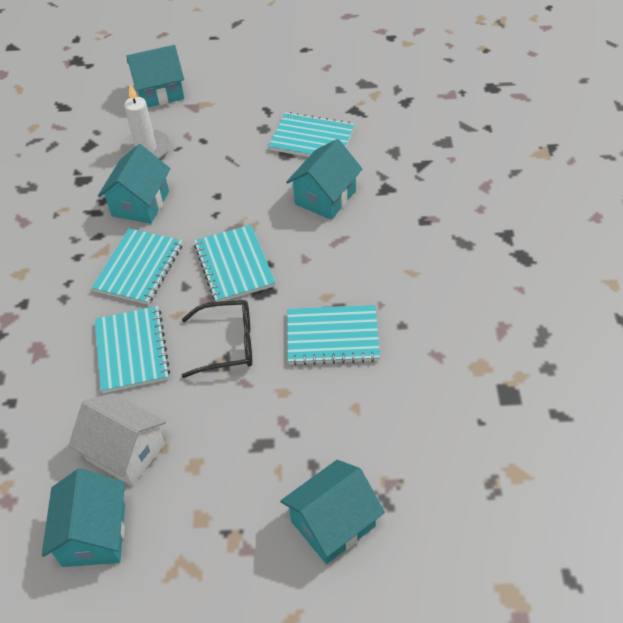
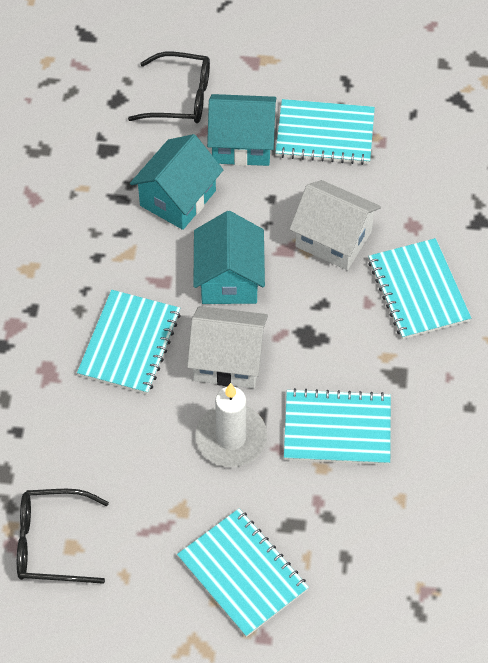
black glasses: [182,300,252,378] = 1 -> [17,489,109,584] [128,52,210,123] = 2
turquoise house: [42,468,125,567] [98,144,170,224] [126,45,184,108] [280,460,385,564] [286,139,362,220] = 5 -> [130,134,223,230] [193,211,265,304] [207,94,276,166] = 3
white house: [68,393,166,486] = 1 -> [187,306,268,388] [289,180,381,270] = 2

